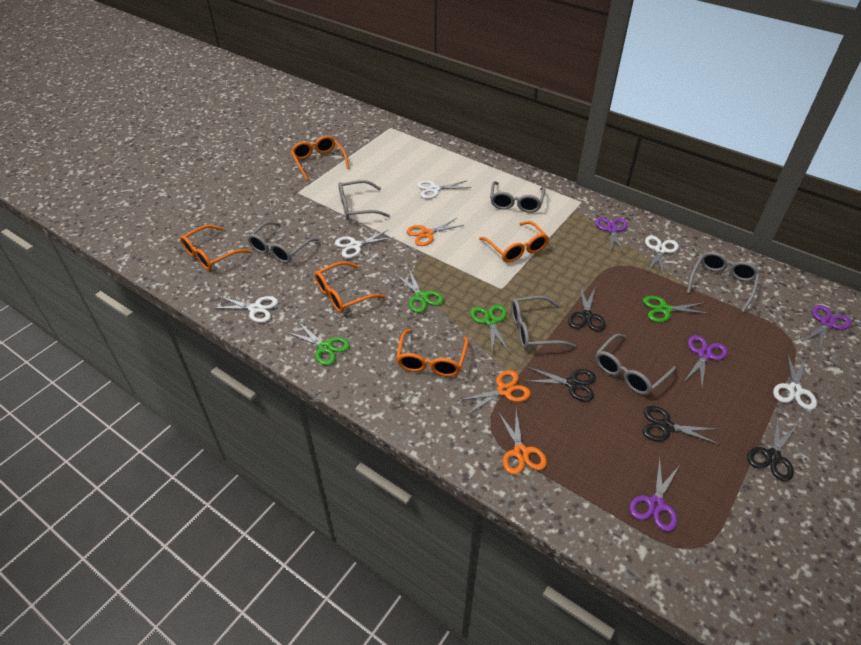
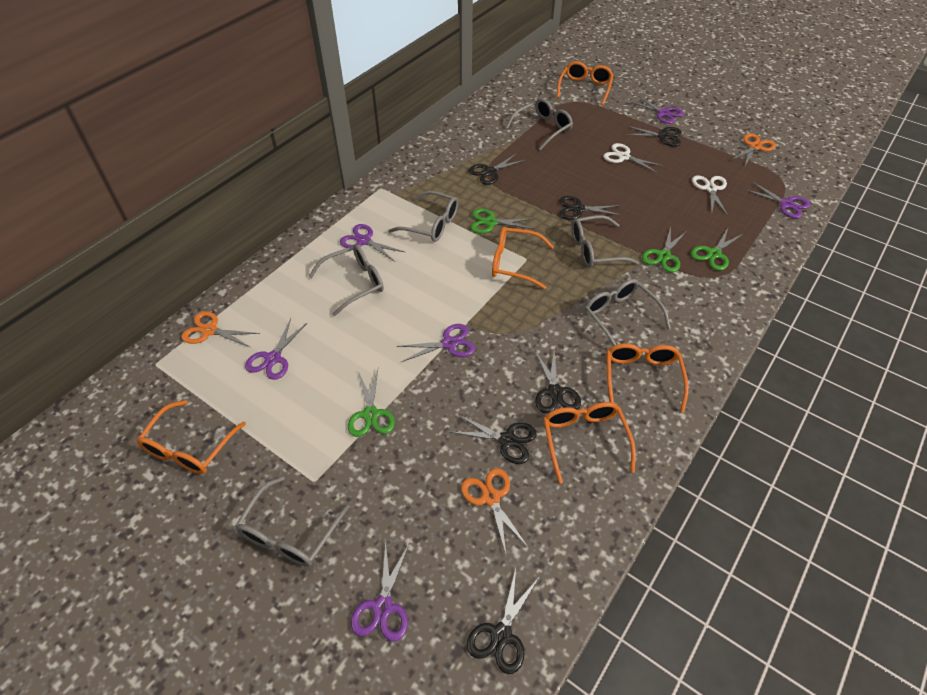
black scissors: [525,366,596,402] [568,284,605,331] [643,406,720,445] [747,416,798,481] = 4 -> [450,414,537,464] [467,569,540,674] [468,153,526,185] [535,349,581,413] [559,196,623,220] [624,126,682,146] = 6
purple scissors: [595,217,627,255] [629,457,680,532] [684,335,727,388] [802,305,851,350] = 4 -> [245,319,307,380] [340,224,405,262] [351,540,409,641] [397,324,475,362] [629,95,684,124] [744,181,811,219] = 6
white scissors: [213,296,278,323] [335,229,395,258] [417,180,471,199] [645,236,679,276] [773,353,817,410] = 5 -> [603,143,664,173] [692,175,728,216] = 2

